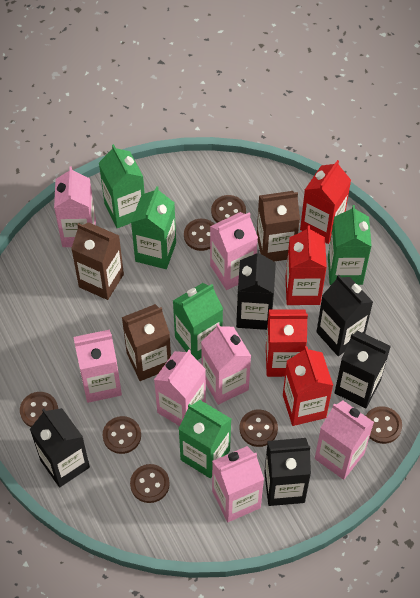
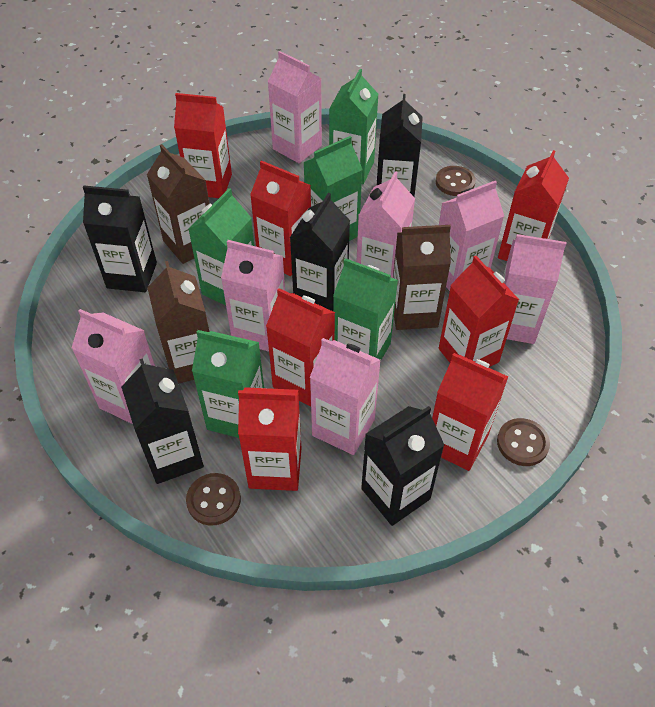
brown button: [20,392,58,427] [103,416,141,454] [130,464,170,503] [184,219,215,251] [211,195,246,223] [240,409,278,447] [366,406,402,444] = 7 -> [186,473,241,526] [435,166,476,196] [497,418,550,466] = 3
red carton: [266,309,308,377] [283,346,333,426] [285,226,327,305] [300,160,351,244] = 4 -> [174,93,232,198] [238,387,302,491] [250,160,311,276] [266,288,335,406] [432,353,508,471] [439,256,519,367] [498,150,569,261] = 7

